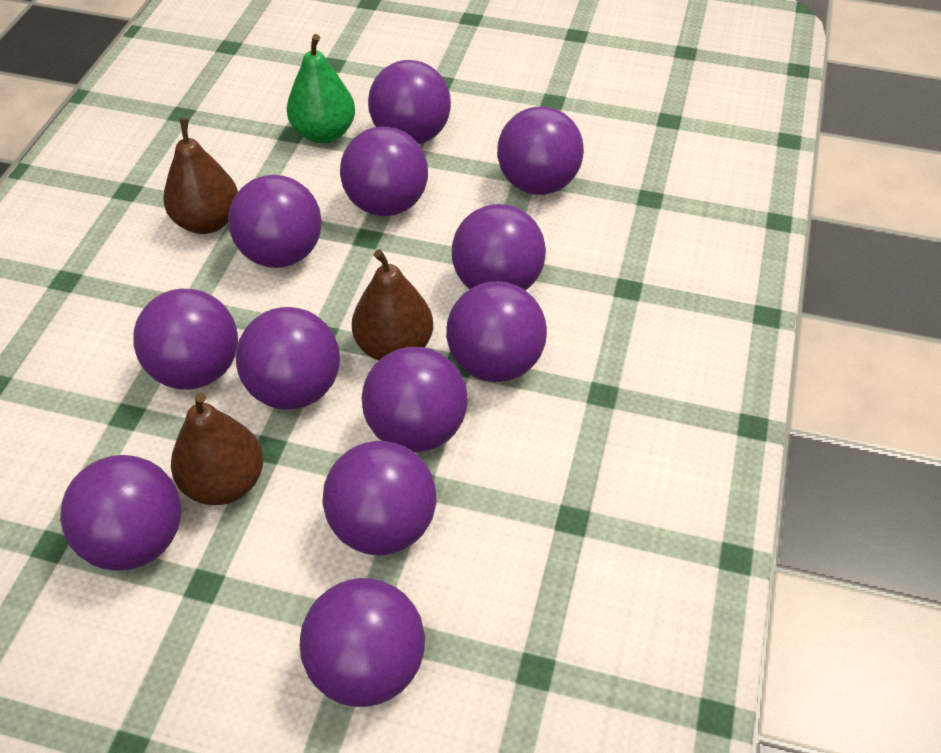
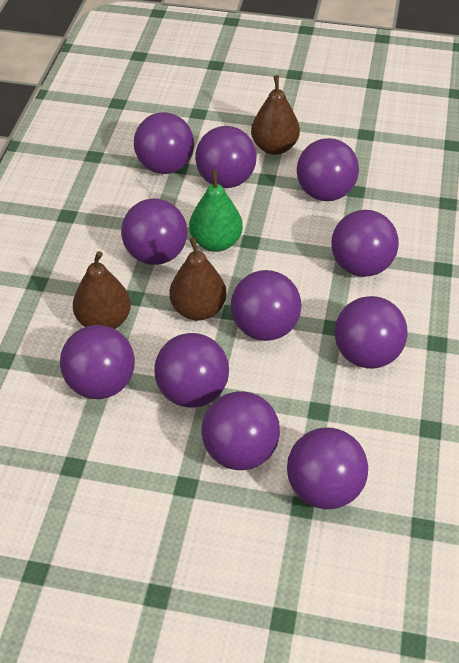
purple ball: [60,455,181,571] [133,289,238,390] [228,175,322,268] [236,307,340,410] [300,578,425,707] [322,441,436,555] [340,127,428,216] [361,347,468,453] [368,60,451,144] [446,281,547,382] [452,204,546,290] [497,106,584,195] = 12 -> [60,325,135,399] [121,199,187,265] [134,112,194,174] [154,333,229,408] [195,126,257,188] [202,391,280,470] [231,270,301,341] [287,427,368,509] [297,138,359,201] [331,210,399,277] [334,296,408,369] = 11

